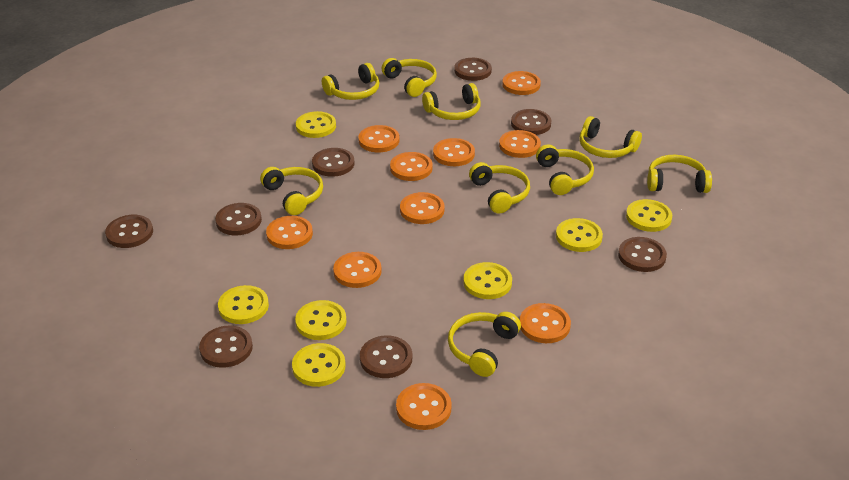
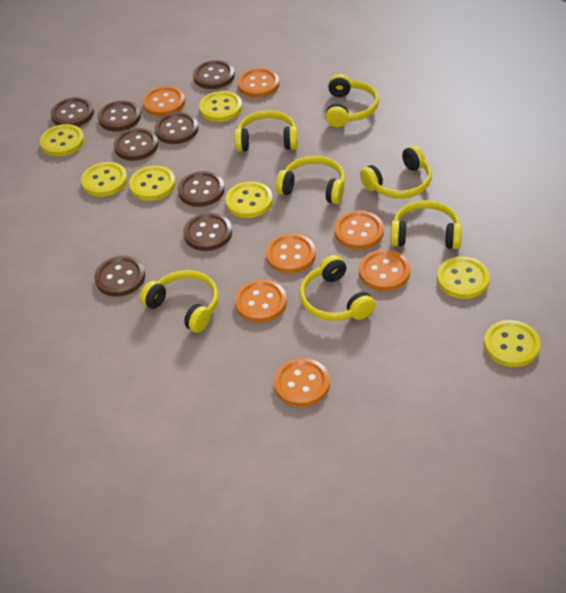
orange button: [266,216,313,249] [333,252,382,288] [358,125,399,152] [390,152,433,181] [396,383,452,430] [400,192,445,224] [433,138,475,166] [499,130,541,158] [502,71,541,95] [520,303,571,343] = 10 -> [142,86,185,117] [235,279,287,323] [237,68,279,98] [266,233,316,274] [274,358,330,407] [334,211,384,250] [359,250,410,291] = 7
yellow headphones: [260,167,323,215] [322,63,380,100] [382,58,437,97] [422,83,481,120] [448,312,521,377] [469,162,530,214] [536,145,594,195] [579,116,642,158] [647,155,712,193] = 9 -> [140,270,218,333] [234,110,298,152] [276,156,345,204] [300,255,376,321] [325,74,379,127] [360,145,432,199] [390,200,462,249] = 7

